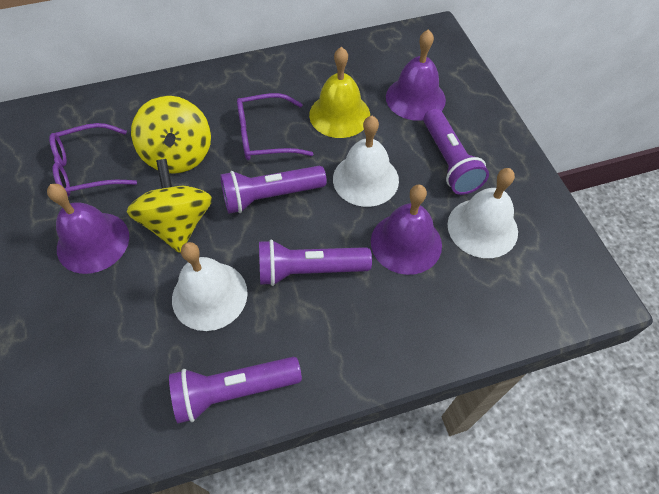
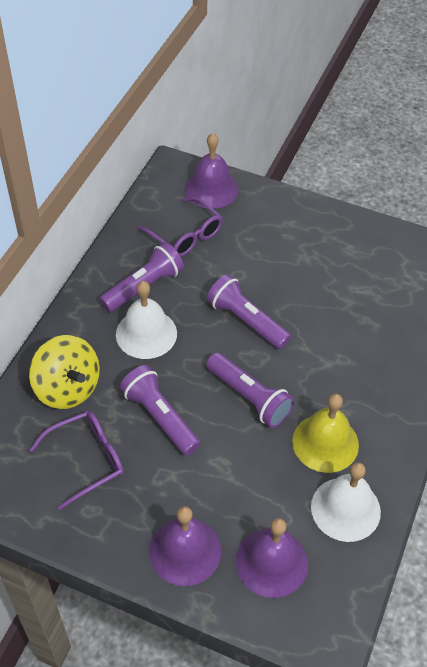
white bell: [172,242,248,331] [333,116,399,207] [447,168,518,258] = 3 -> [116,281,177,359] [311,462,381,542] = 2
yellow spinning top: [127,159,212,253] [131,96,211,174] = 2 -> [29,335,100,409] = 1

